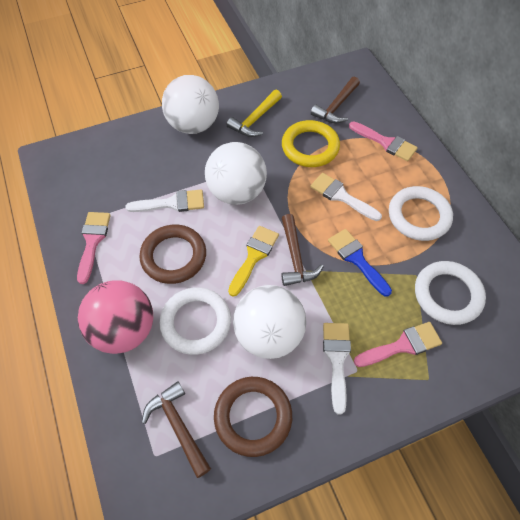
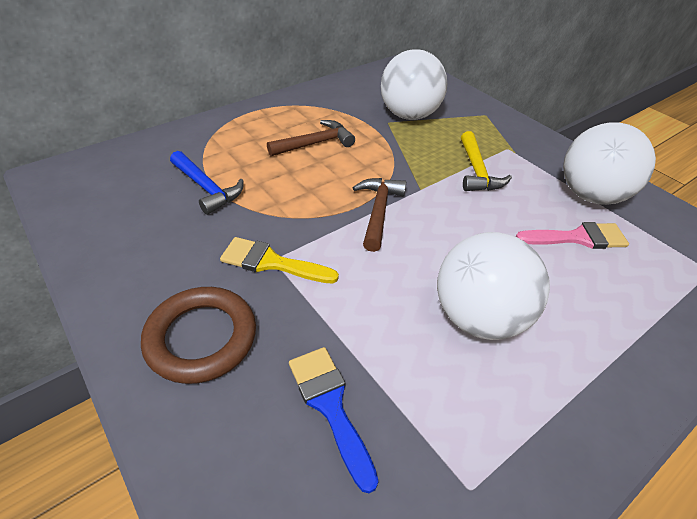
blue hammer: none = 0 -> [170,151,244,215] = 1
brown hammer: [142,381,211,478] [282,214,324,286] [311,76,360,123] = 3 -> [267,120,355,156] [353,178,406,252] = 2
brown ring: [139,225,206,284] [214,377,292,457] = 2 -> [141,287,256,384] = 1
pink ball: [78,280,153,354] = 1 -> none = 0
pink brush: [77,212,111,284] [349,121,418,162] [354,322,442,367] = 3 -> [516,222,629,249] = 1
white brush: [125,190,204,212] [310,173,382,221] [323,323,351,415] = 3 -> none = 0
white ring: [159,287,231,355] [389,186,453,241] [415,261,486,325] = 3 -> none = 0
yellow ring: [282,120,340,167] = 1 -> none = 0

